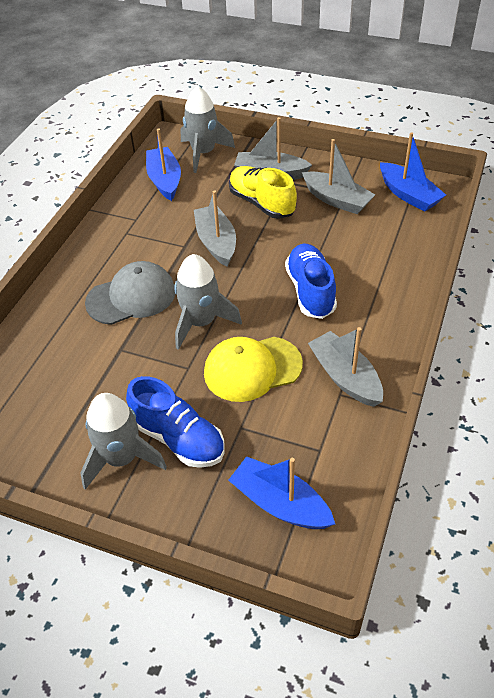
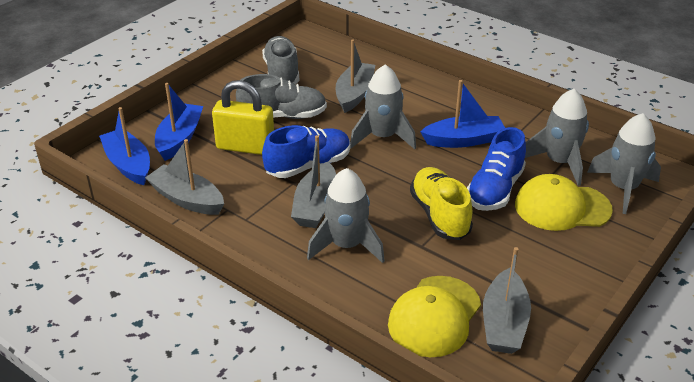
grey cap: [85,261,175,325] = 1 -> none = 0
grey rocket: [81,393,167,490] [174,254,242,350] [181,86,235,173] = 3 -> [307,168,385,263] [350,64,416,149] [525,89,589,186] [587,113,661,214] = 4
grey shoe: none = 0 -> [236,74,327,119] [262,36,300,84] = 2
yellow cap: [204,337,303,402] = 1 -> [388,276,481,357] [515,174,613,231] = 2
yellow padlock: none = 0 -> [212,80,274,155] = 1

